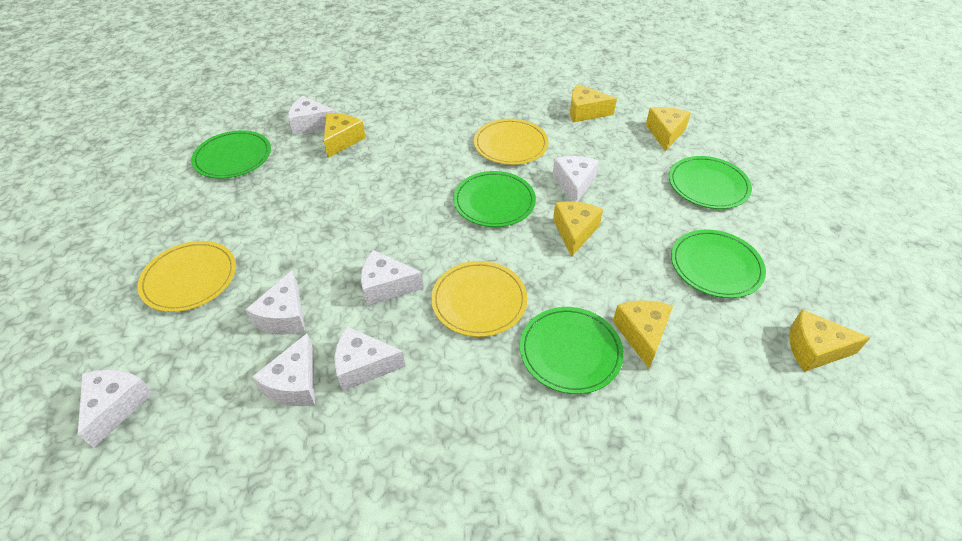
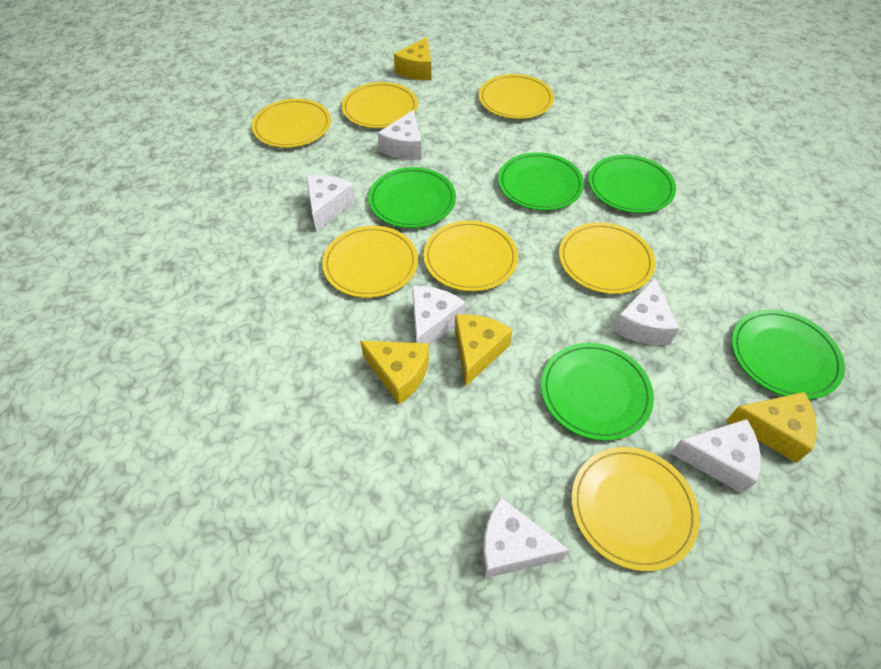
white cheese: [78,370,154,448] [245,270,305,335] [252,334,315,406] [288,96,336,135] [335,326,406,391] [361,250,424,306] [553,156,599,202] = 7 -> [306,175,356,232] [378,110,422,160] [412,286,465,346] [482,497,569,578] [613,278,679,345] [671,419,761,494] = 6
yellow cheese: [324,113,366,158] [553,201,603,257] [570,84,617,123] [613,301,673,368] [646,107,691,151] [789,309,870,372] = 6 -> [360,341,429,404] [394,37,431,80] [455,314,513,386] [726,392,817,463] = 4
yellow plate: [138,241,236,312] [431,261,527,337] [474,119,548,165] = 3 -> [252,99,331,148] [322,226,418,298] [342,82,418,128] [423,220,518,291] [479,74,554,119] [559,222,655,294] [571,447,700,571] = 7

